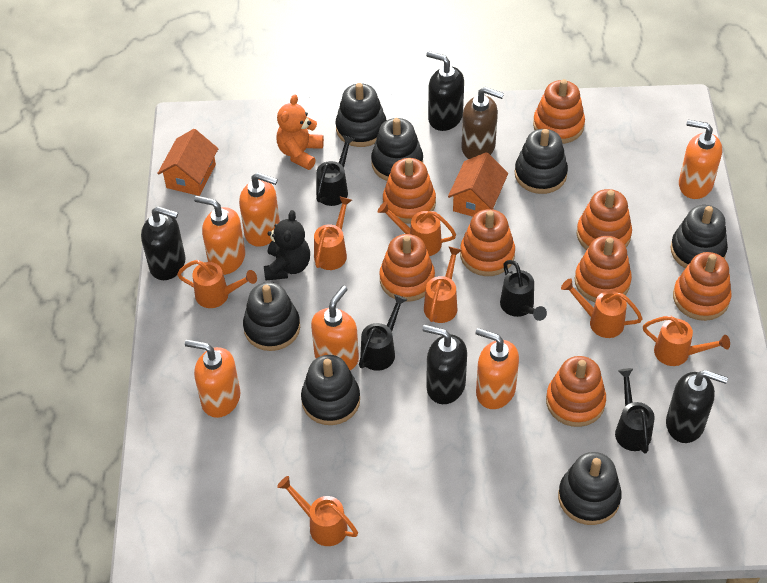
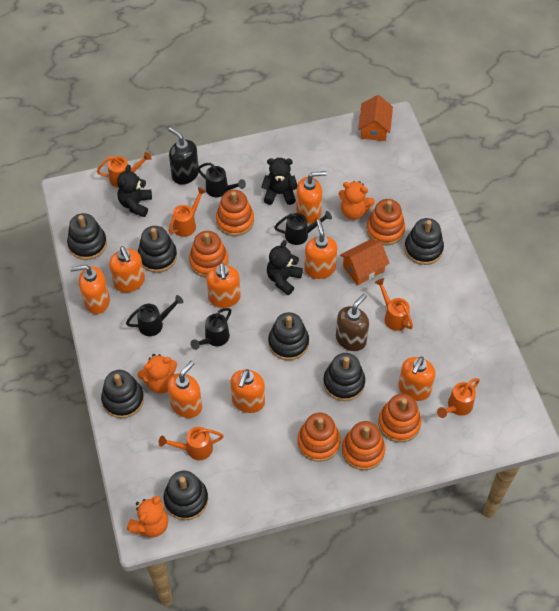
black soap dispenser: [141,206,186,280] [422,325,467,404] [426,51,464,131] [666,370,728,443] = 4 -> [169,127,199,185] = 1
black teddy bear: [264,210,310,281] = 1 -> [117,165,152,217] [261,158,297,205] [267,240,303,295] = 3
orange soap dispenser: [185,340,240,418] [194,196,245,275] [239,173,280,247] [311,286,359,370] [475,328,519,409] [679,120,722,199] = 6 -> [70,265,110,314] [109,246,145,292] [167,360,202,418] [206,262,241,308] [230,369,265,413] [296,171,327,224] [304,219,337,279] [398,357,436,401] = 8
orange stacking toy: [379,234,435,302] [383,158,436,224] [460,209,515,276] [533,79,585,144] [546,356,606,427] [575,236,632,302] [577,189,632,250] [673,252,731,321] = 8 -> [189,231,228,278] [216,190,254,236] [297,413,341,462] [342,421,385,470] [367,199,405,245] [378,394,421,443] = 6
orange teddy bear: [276,94,324,170] = 1 -> [127,496,168,537] [137,354,177,394] [339,181,375,220] = 3
orange watering can: [177,260,257,308] [277,476,358,546] [314,196,352,270] [378,202,456,256] [424,247,462,323] [561,278,643,338] [643,316,730,366] = 7 -> [97,152,152,188] [159,427,224,460] [169,187,207,237] [375,278,413,331] [437,378,480,418] = 5

